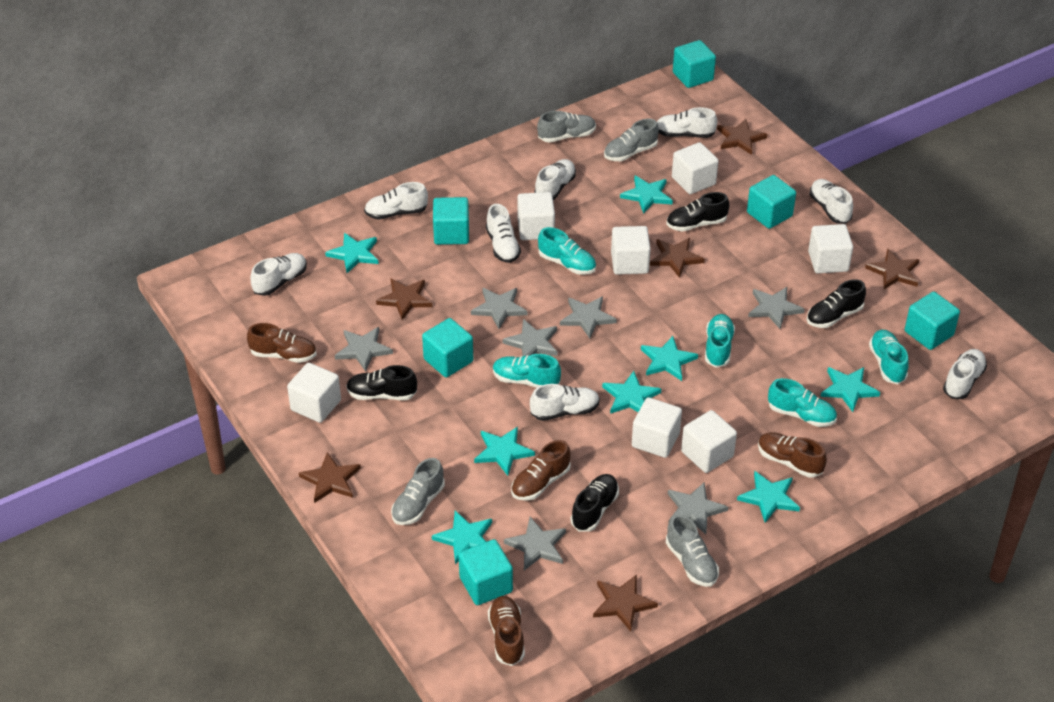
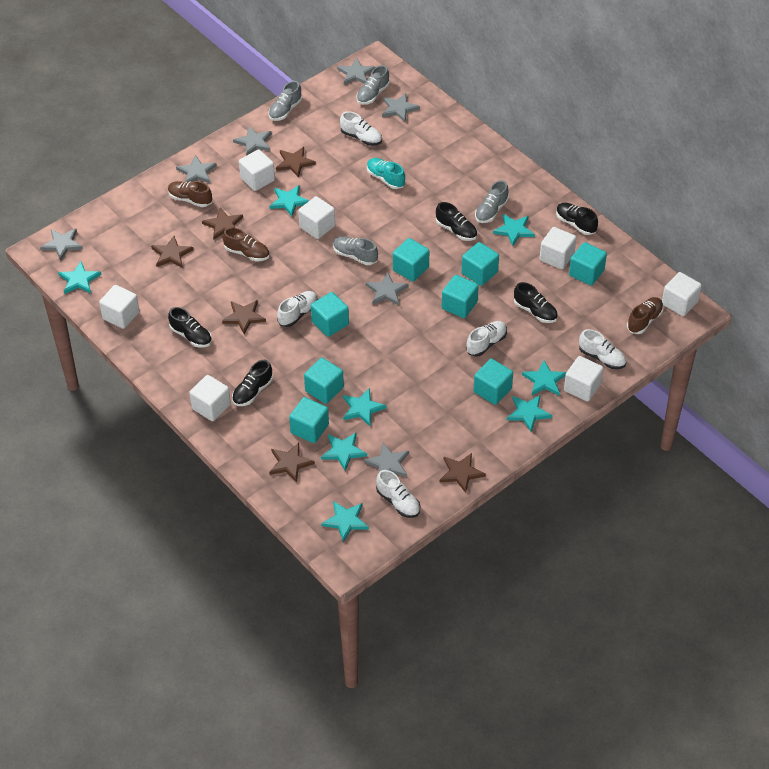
black shoe: [346,365,417,400] [571,474,619,532] [666,192,729,232] [807,279,866,328] = 4 -> [168,307,212,348] [232,360,273,406] [436,202,477,241] [514,282,558,323] [556,203,598,235] = 5
brown shoe: [247,323,317,363] [488,596,525,666] [511,440,571,501] [758,432,827,478] = 4 -> [168,181,212,207] [223,227,270,261] [627,297,664,334] = 3
turquoise cube: [422,318,473,377] [433,197,469,245] [459,539,513,605] [673,40,716,88] [747,175,796,229] [905,292,960,350] = 6 -> [289,397,329,443] [304,358,344,404] [311,292,349,337] [393,238,429,282] [442,275,479,318] [461,242,499,286] [474,359,513,405] [569,242,607,286] = 8
turquoise shoe: [493,354,561,388] [538,227,596,275] [705,314,735,368] [768,378,837,427] [869,330,909,384] = 5 -> [367,158,405,189] = 1
white shoe: [250,253,307,296] [364,182,428,220] [486,204,521,263] [530,384,600,421] [534,159,576,200] [657,107,717,138] [809,179,853,224] [943,349,987,399] = 8 -> [277,291,317,327] [340,111,382,146] [376,470,420,518] [466,321,507,357] [579,329,626,369] = 5

